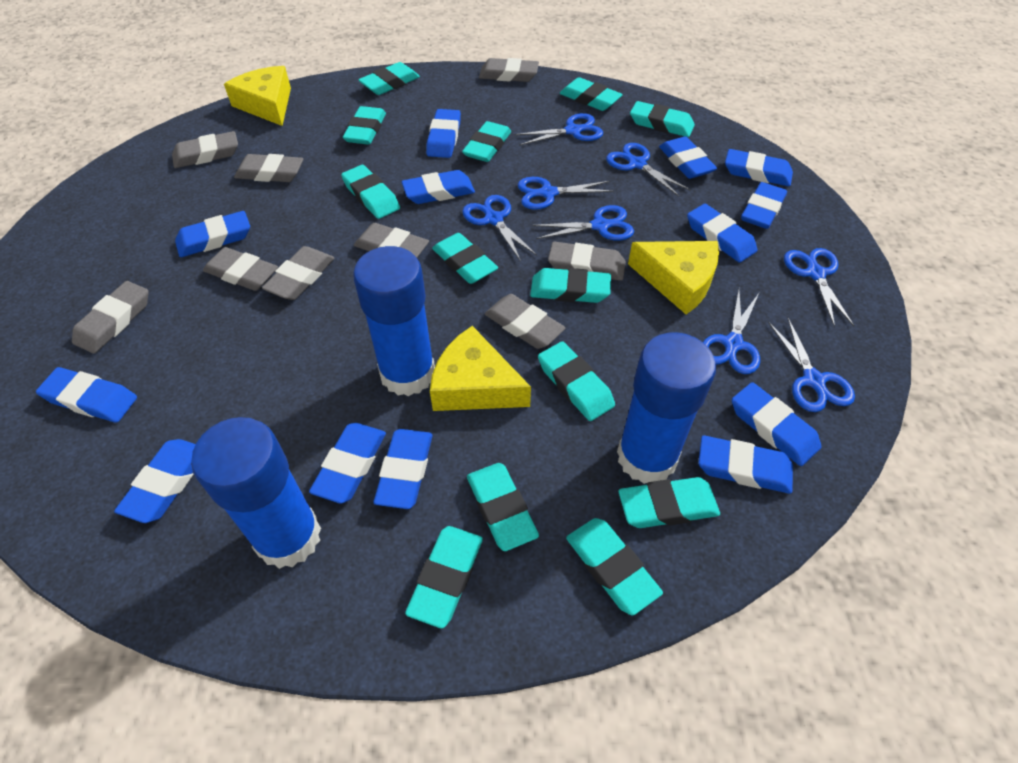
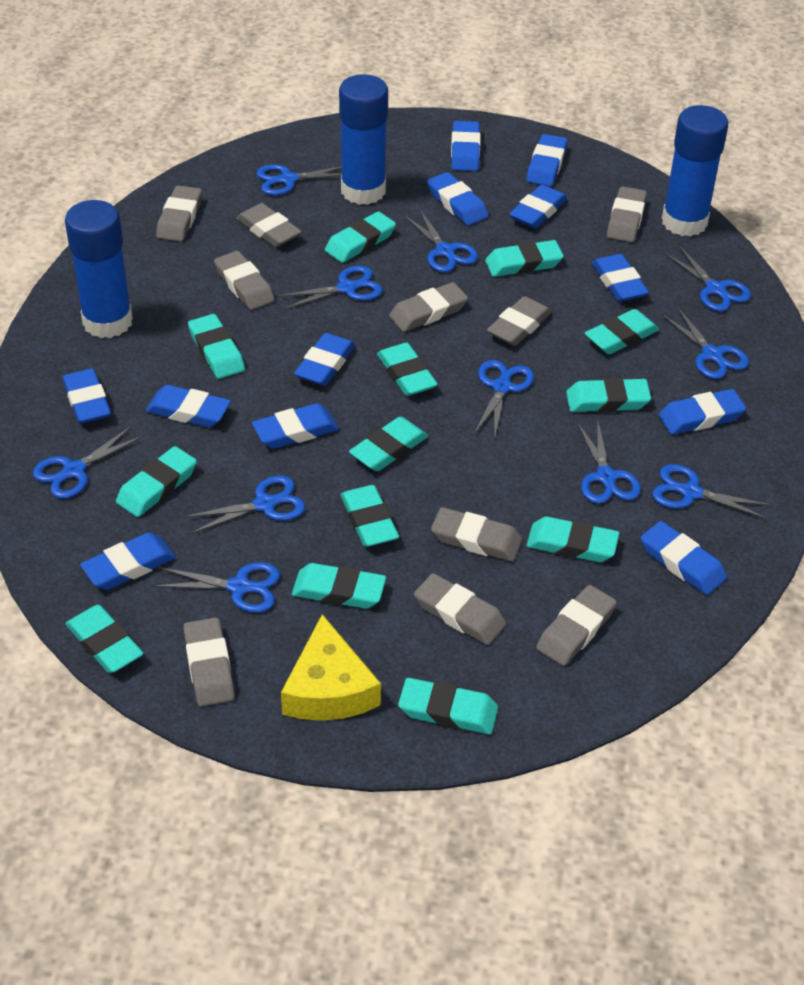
blue eraser: [36,367,137,423] [114,439,196,523] [175,211,250,257] [309,423,386,503] [374,429,432,509] [402,170,475,204] [426,109,461,158] [659,136,717,179] [687,204,757,263] [698,435,793,494] [725,149,793,186] [732,382,821,466] [741,182,787,229] = 13 -> [62,368,111,424] [80,532,176,590] [146,385,231,428] [252,403,339,449] [294,333,355,386] [427,172,489,226] [451,121,481,171] [509,185,567,228] [526,134,568,186] [592,254,649,302] [641,521,727,595] [659,389,746,434] = 12
blue scissors: [462,195,537,261] [514,113,603,146] [518,177,614,210] [532,205,634,241] [606,143,691,196] [703,290,760,374] [768,318,855,412] [784,248,854,327] = 8 -> [33,426,144,499] [154,562,280,613] [184,475,306,534] [257,164,342,195] [277,266,382,310] [404,210,478,272] [474,360,534,436] [577,419,641,504] [652,464,772,519] [662,307,749,379] [664,246,751,311] = 11
grey eraser: [72,281,149,354] [172,131,238,168] [203,247,278,291] [234,154,303,182] [262,246,334,300] [354,223,429,258] [479,58,539,82] [485,294,565,349] [548,241,626,281] = 9 -> [156,185,202,242] [183,617,235,707] [214,251,275,310] [236,203,302,247] [389,282,468,332] [414,573,506,645] [431,507,522,562] [487,296,552,346] [536,585,617,666] [607,186,647,242] = 10
yellow cheese: [224,66,291,126] [430,326,531,411] [628,241,719,314] = 3 -> [281,614,381,721] = 1

